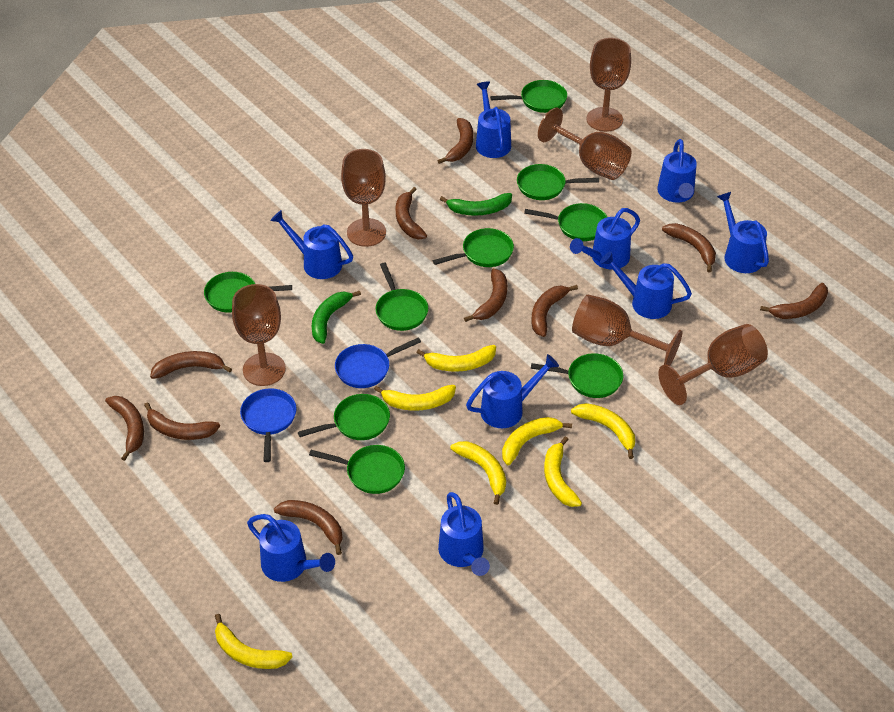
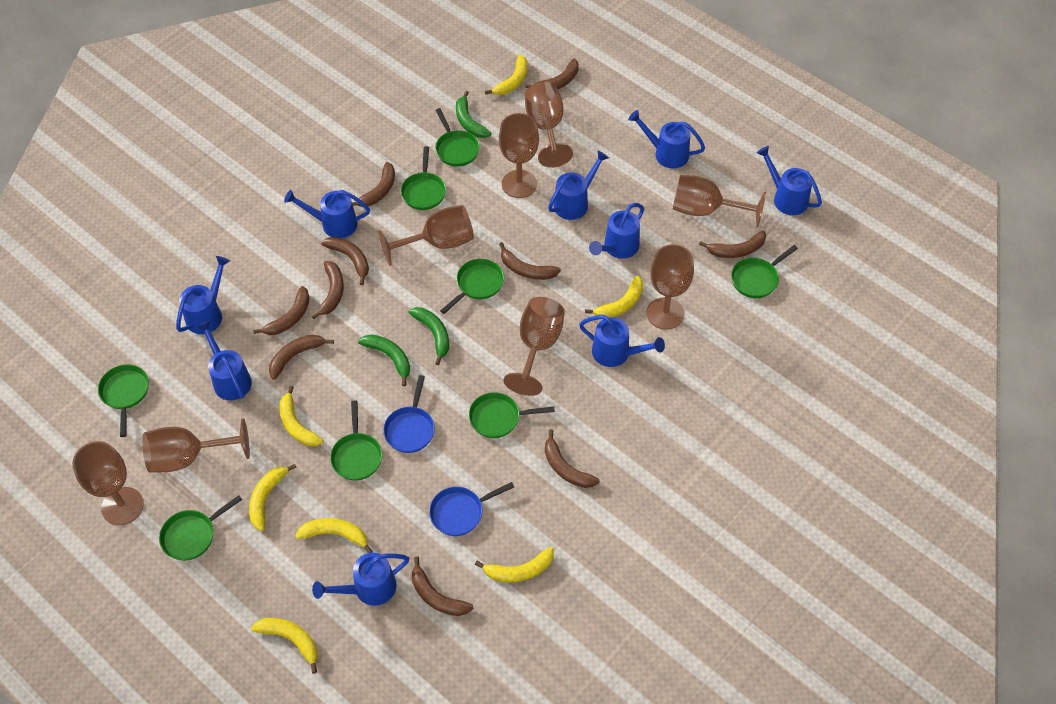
brown goblet: [232,284,286,386] [341,149,386,247] [538,107,632,180] [572,294,683,366] [587,38,631,132] [658,324,768,405] = 6 -> [72,441,144,525] [142,418,250,472] [378,205,474,266] [499,113,539,198] [504,297,565,396] [525,82,573,168] [646,244,694,330] [673,175,766,227] = 8
green banana: [312,291,361,344] [440,193,512,216] = 2 -> [358,334,410,386] [408,307,449,365] [456,91,492,138] = 3
green pan: [204,272,292,313] [298,394,390,440] [309,445,405,494] [376,263,428,331] [433,228,514,267] [490,80,567,113] [517,164,599,200] [524,203,607,241] [531,353,623,398] = 9 -> [98,364,149,437] [159,495,242,561] [330,401,382,480] [401,146,446,210] [435,108,480,167] [440,259,504,314] [469,392,555,438] [731,245,798,298] = 8

